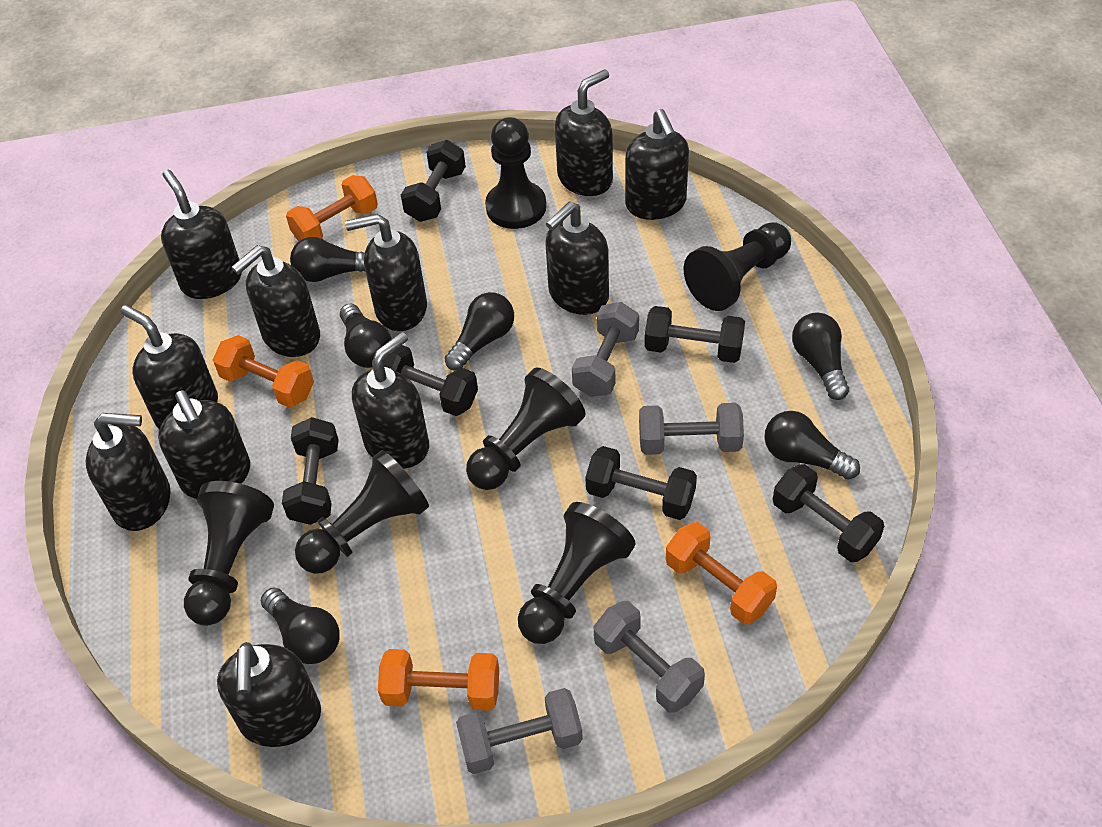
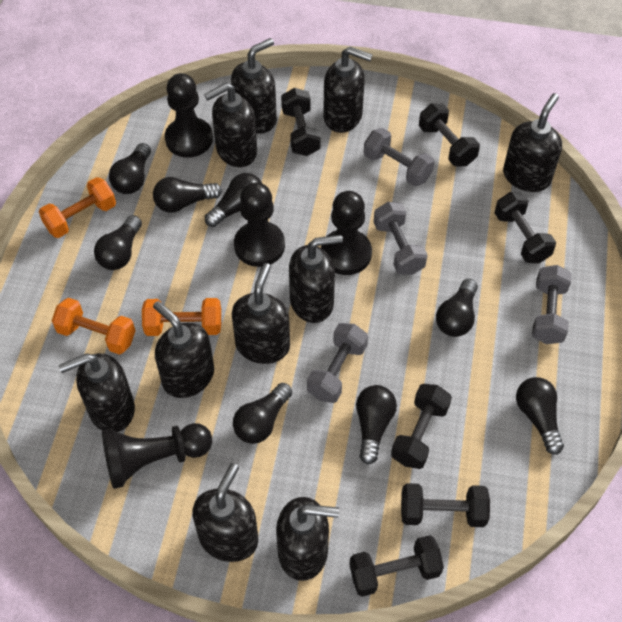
black light bulb: [261,587,340,664] [290,237,365,282] [340,304,392,368] [444,292,514,371] [764,411,860,480] [792,312,849,400] = 6 -> [94,215,142,270] [109,143,151,194] [153,177,222,213] [205,173,262,227] [233,383,292,444] [356,385,397,465] [436,279,478,337] [516,377,564,455] = 8
black pawn: [184,481,274,626] [295,450,429,574] [466,368,586,490] [485,117,546,229] [518,502,636,644] [684,222,791,311] = 6 -> [102,423,212,489] [165,73,213,158] [234,182,285,267] [321,191,372,275] = 4
black soap dispenser: [86,413,170,531] [121,305,218,430] [158,390,250,499] [161,169,242,299] [217,642,321,747] [231,245,320,357] [345,214,427,331] [352,332,429,469] [545,201,609,315] [555,69,613,196] [625,109,689,220] = 11 -> [59,353,135,432] [153,301,214,398] [192,463,258,562] [204,83,257,167] [231,38,277,134] [232,263,290,364] [276,497,339,581] [289,235,343,323] [323,47,373,133] [503,93,562,192] = 10
orange dumbbell: [213,335,314,408] [286,175,378,242] [378,649,499,711] [666,522,777,624] = 4 -> [39,177,116,238] [52,298,136,355] [142,298,221,336] = 3

